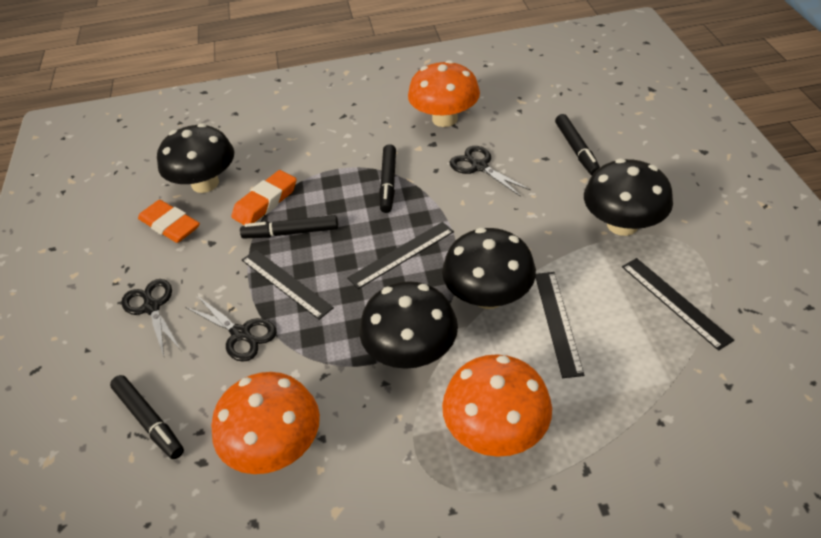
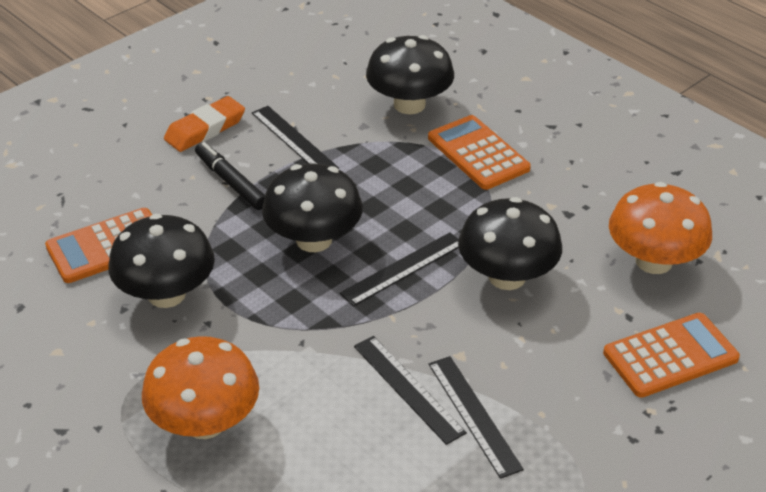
black marker: [110,375,184,459] [240,215,338,239] [379,144,396,213] [555,114,600,176] = 4 -> [195,142,265,210] = 1
black scissors: [121,279,181,356] [185,297,277,362] [450,146,531,197] = 3 -> none = 0
orange calculator: none = 0 -> [45,208,152,283] [428,115,531,190] [603,313,740,398] = 3
orange eraser: [138,200,200,243] [231,170,296,225] = 2 -> [164,96,245,152] = 1
orange mushroom: [211,372,320,474] [408,60,480,127] [442,354,552,457] = 3 -> [142,336,259,439] [609,182,712,274] = 2

